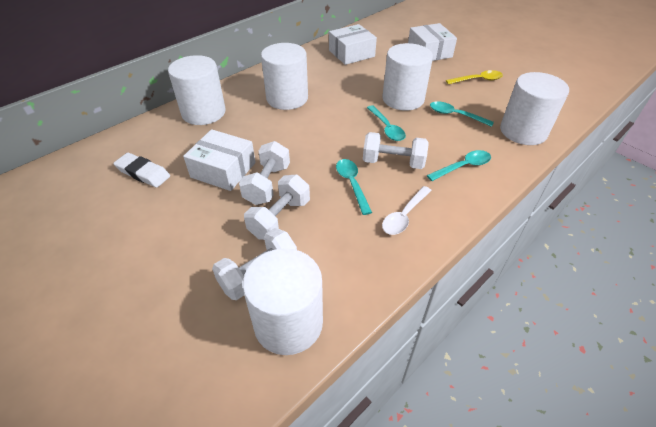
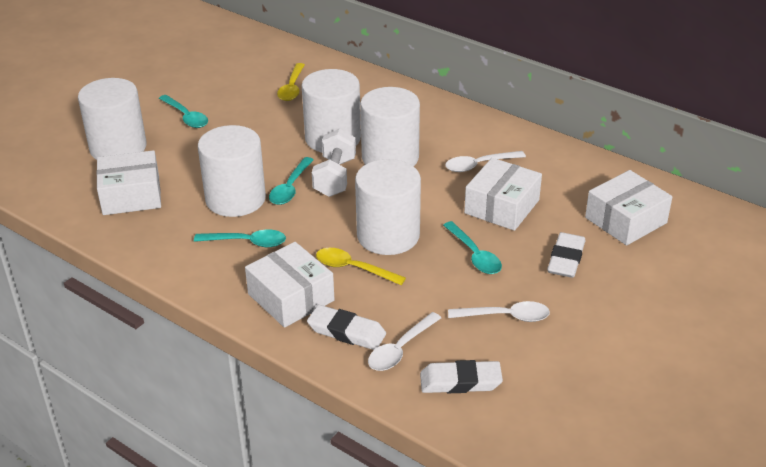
white box: [183,129,256,191] [329,24,377,65] [408,23,457,61] = 3 -> [96,150,161,215] [245,242,335,328] [464,158,542,231] [585,170,672,246] = 4
white dumbbell: [212,228,297,300] [239,141,290,205] [244,175,310,240] [363,132,429,169] = 4 -> [312,129,356,197] = 1
white eraser: [113,153,170,188] = 1 -> [307,305,386,350] [420,360,503,393] [547,232,585,278] = 3
white spoon: [382,186,432,235] = 1 -> [368,312,441,371] [445,151,526,172] [448,301,550,322] = 3
yellow spoon: [446,70,503,84] = 1 -> [277,63,305,101] [316,248,406,285] = 2

